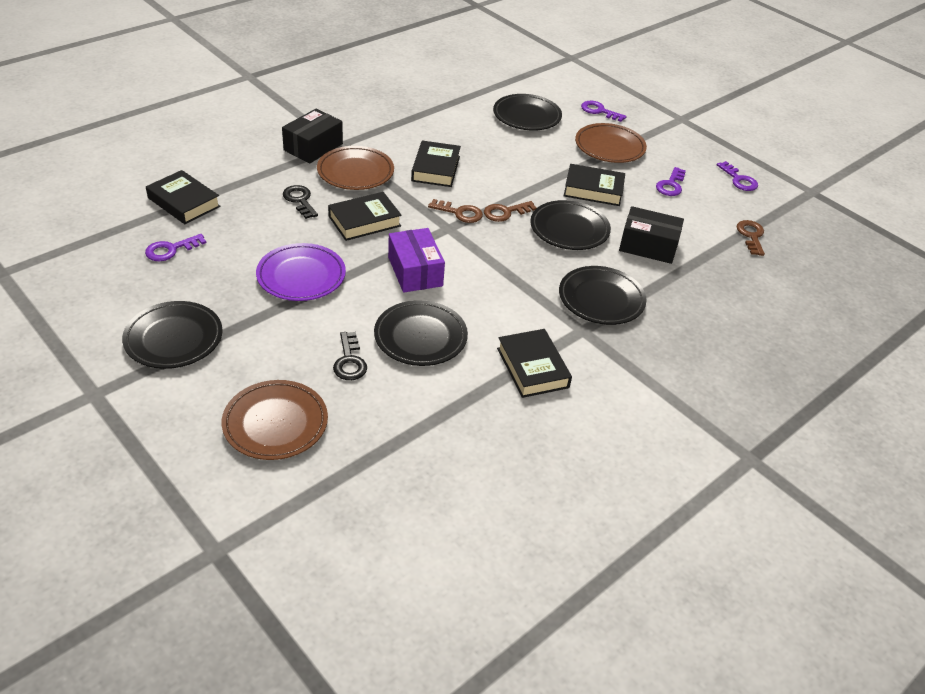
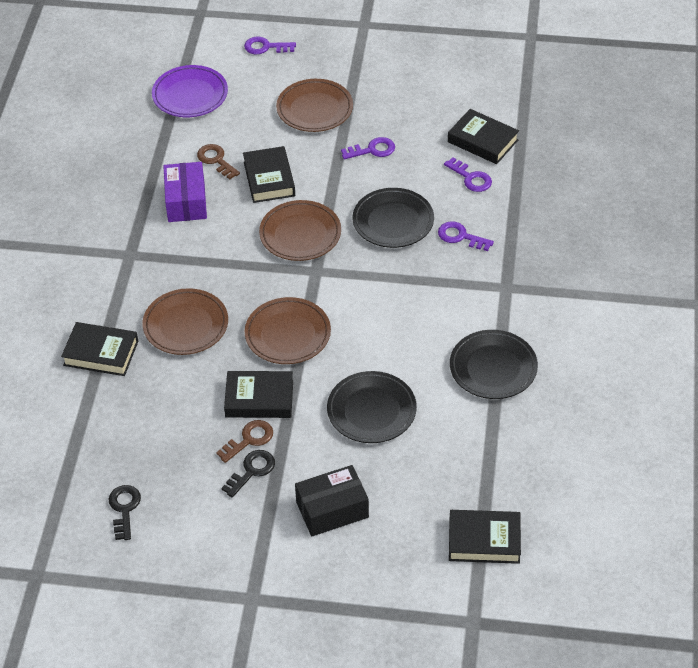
black box: [282,109,343,163] [619,206,684,264] = 2 -> [295,465,369,536] = 1
black plate: [122,301,223,369] [374,300,468,366] [493,94,562,131] [530,200,611,250] [559,266,647,325] = 5 -> [327,371,417,443] [353,188,434,248] [450,330,538,399] = 3
brown key: [428,199,483,223] [484,201,536,222] [737,220,765,256] = 3 -> [197,144,240,180] [216,420,273,463] = 2
brown plate: [222,380,328,460] [317,146,394,190] [575,123,647,163] = 3 -> [143,288,228,355] [245,297,331,364] [259,200,341,261] [276,79,353,132] = 4

